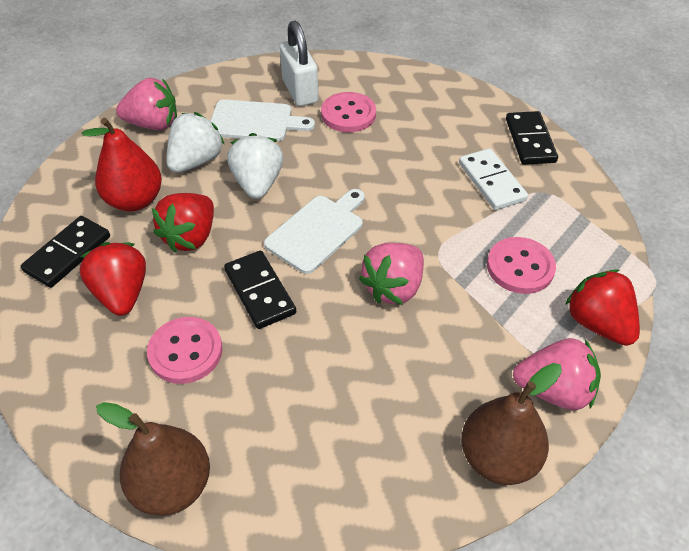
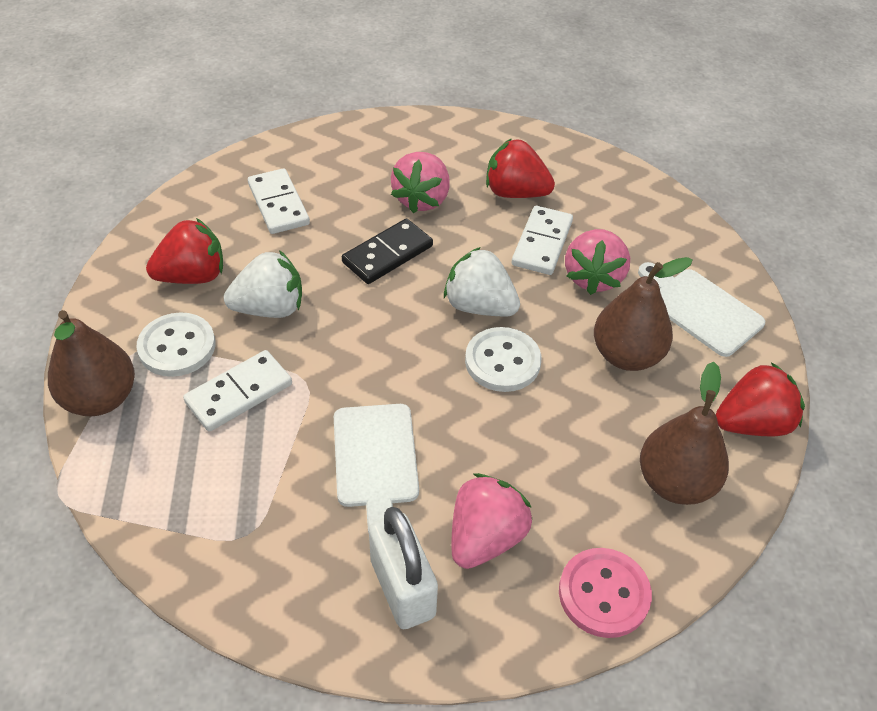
black domino: [21,216,110,288] [224,251,296,329] [506,111,558,165] = 3 -> [342,219,433,284] = 1
brown pear: [96,402,210,516] [461,363,562,485] = 2 -> [48,310,135,416] [594,257,693,371] [640,362,729,505] = 3
pink button: [147,317,223,384] [321,92,376,132] [487,237,556,294] = 3 -> [559,548,652,638] = 1
red pear: [82,118,162,211] = 1 -> none = 0
white button: none = 0 -> [136,312,215,377] [465,327,541,392] = 2
white domino: [459,148,528,210] = 1 -> [183,350,292,432] [248,168,310,234] [512,206,573,275] = 3

